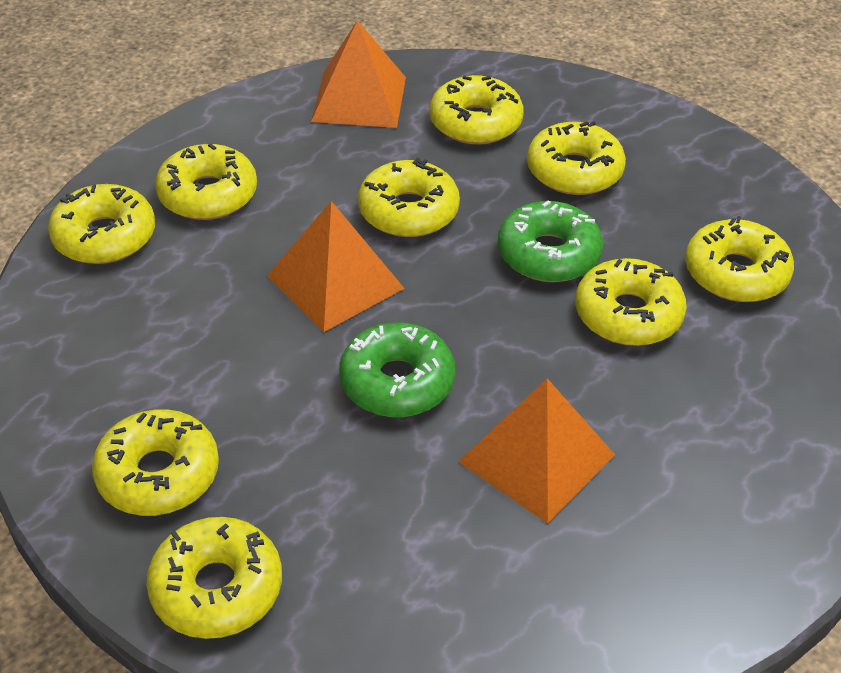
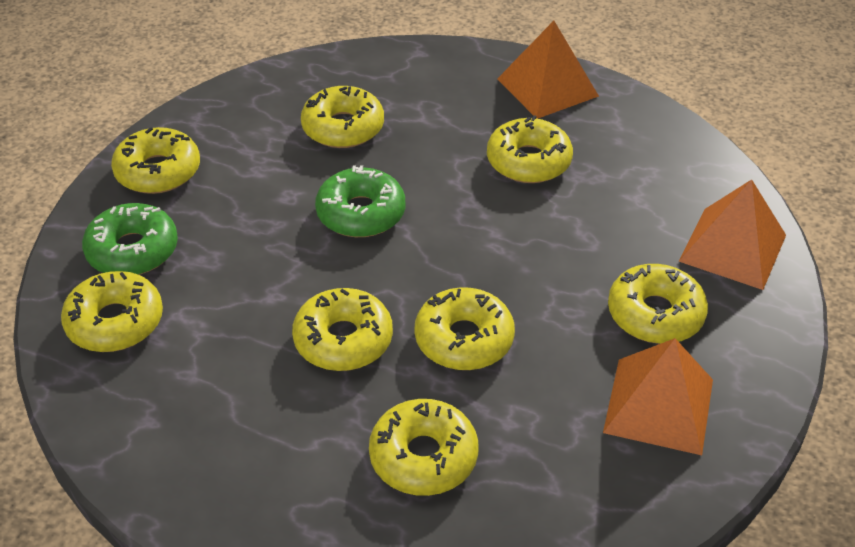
yellow donut: [48,184,155,264] [92,409,219,516] [146,517,282,639] [155,143,257,220] [358,158,460,237] [430,75,524,145] [527,121,626,195] [575,258,687,346] [685,216,794,302] = 9 -> [61,271,163,352] [111,127,200,194] [292,288,393,371] [301,86,384,148] [369,399,478,496] [414,287,515,370] [487,115,573,183] [608,264,708,344] = 8

